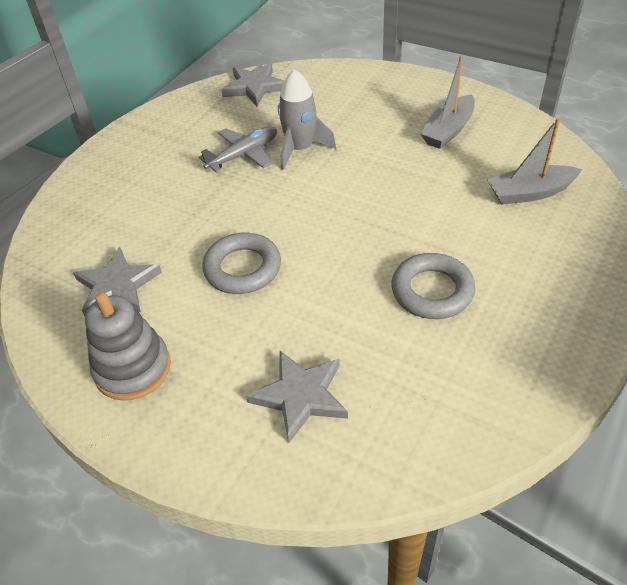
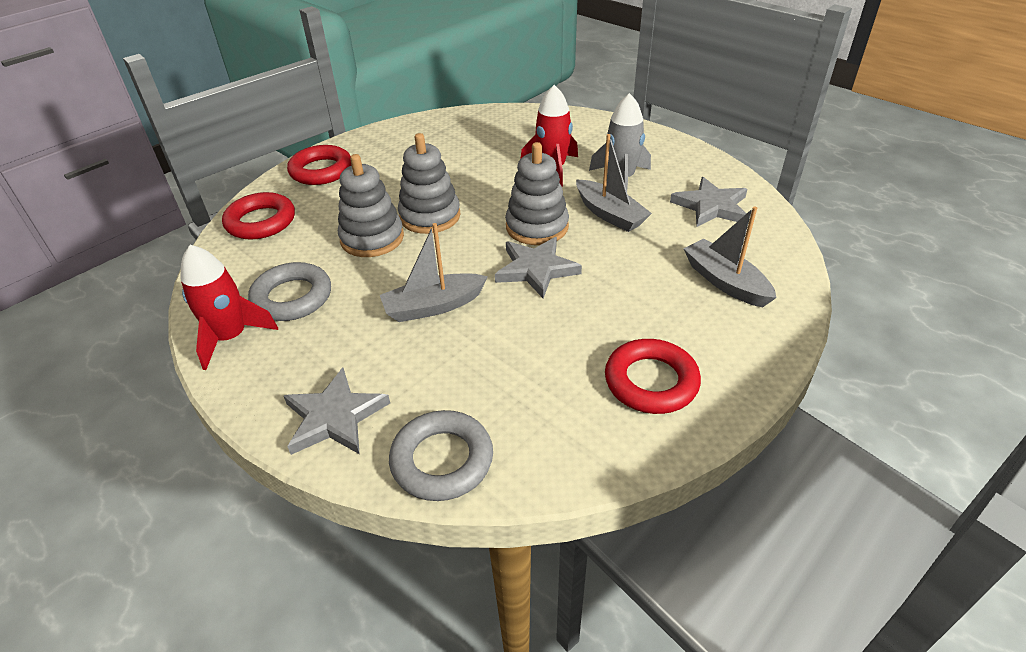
grey boat: [420,55,475,149] [487,118,582,205] = 2 -> [380,223,488,322] [576,134,652,232] [684,206,777,307] = 3
grey plane: [198,127,277,173] = 1 -> none = 0
grey stacking toy: [85,292,171,401] = 1 -> [338,154,404,257] [398,133,460,234] [505,142,569,245] = 3
red ring: none = 0 -> [222,192,295,240] [287,145,352,185] [605,339,701,414] = 3
red rocket: none = 0 -> [180,245,278,370] [521,85,578,187] = 2

